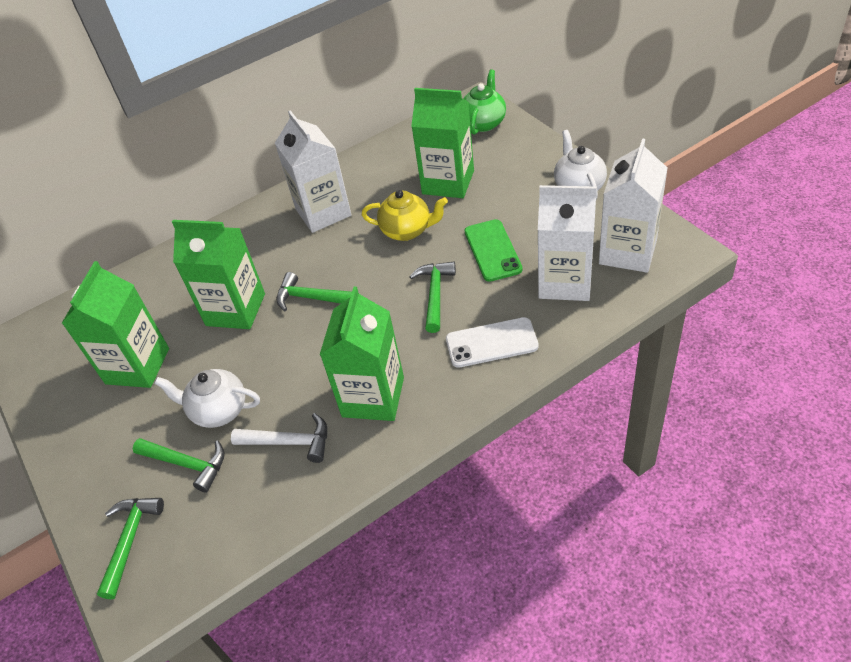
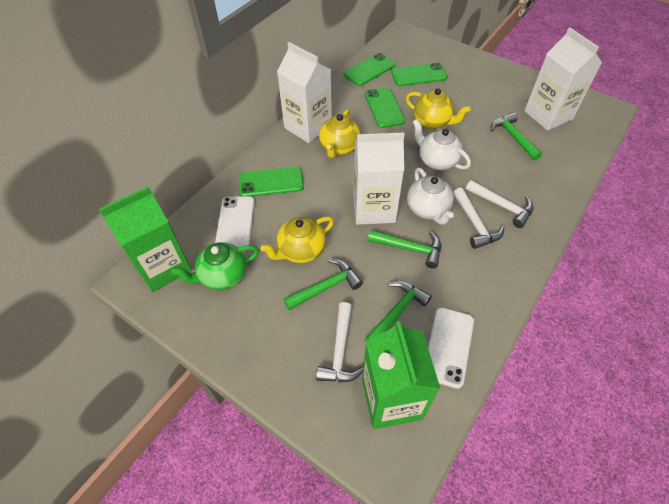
green carton: [62,261,169,388] [172,220,265,329] [320,287,404,421] [411,88,474,198] = 4 -> [99,186,192,292] [362,321,440,429] = 2
green phone: [465,219,523,282] = 1 -> [239,167,304,197] [344,53,396,86] [365,87,405,128] [391,63,447,86] = 4
white hammer: [231,413,327,463] = 1 -> [316,302,363,382] [453,187,504,249] [465,180,534,228] = 3
white phone: [446,317,539,368] = 1 -> [215,196,255,252] [428,307,474,389] = 2
yellow teapot: [362,190,448,241] = 1 -> [260,216,334,263] [319,109,360,158] [406,88,471,129] = 3

